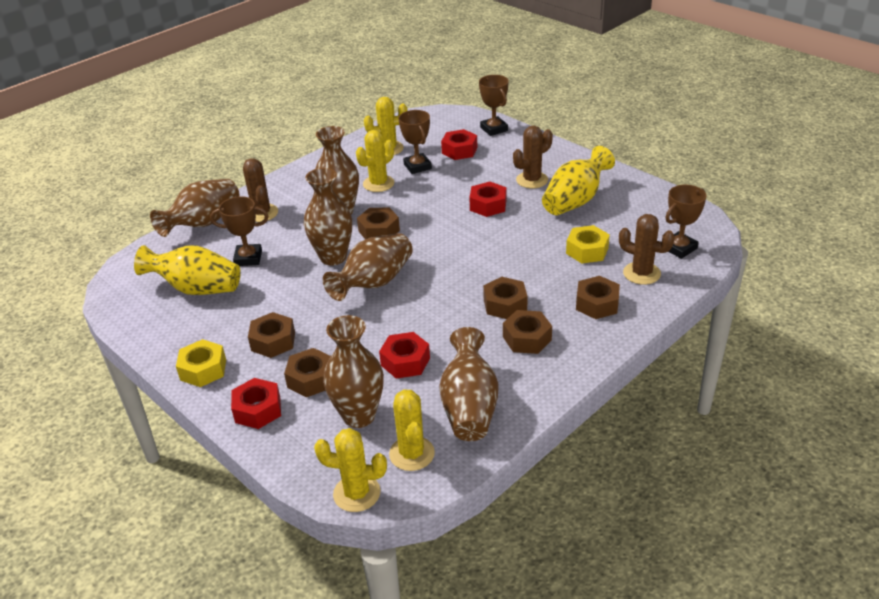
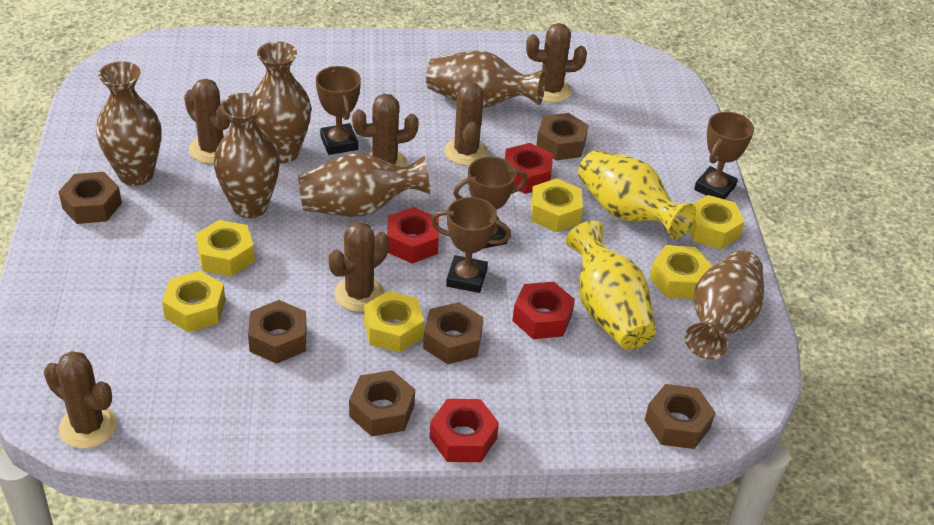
brown cactus: [243,158,278,222] [513,125,553,189] [619,214,675,285] = 3 -> [44,351,117,449] [184,79,230,163] [329,221,389,312] [352,94,419,166] [444,80,488,166] [526,23,587,103] = 6
yellow cactus: [314,428,387,512] [356,130,394,192] [364,97,408,155] [389,389,435,471] = 4 -> none = 0
yellow nut: [176,339,226,387] [566,225,610,263] = 2 -> [162,271,225,332] [196,220,255,277] [364,291,424,353] [531,178,583,232] [649,245,712,299] [688,195,744,249] = 6

